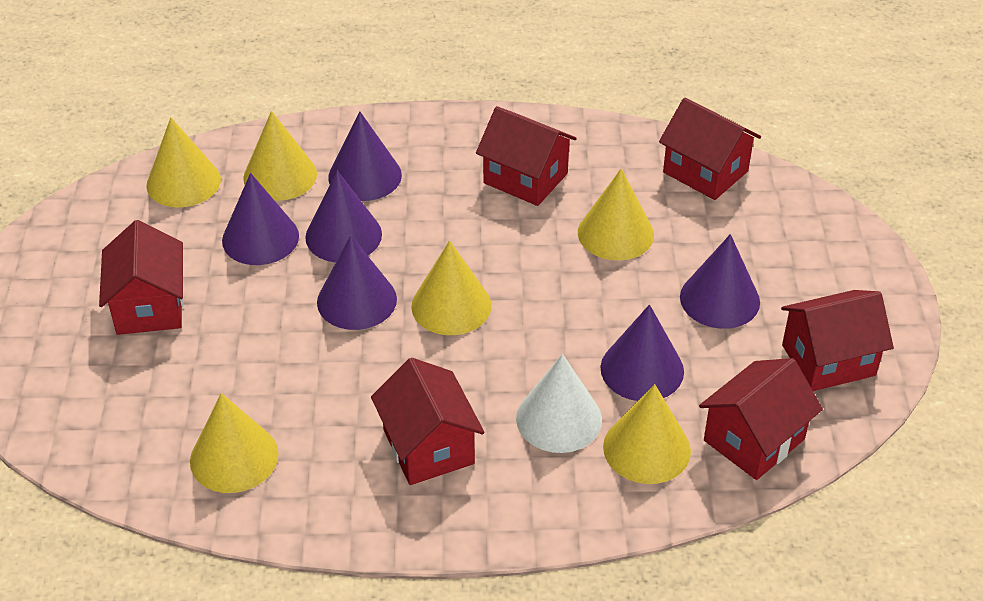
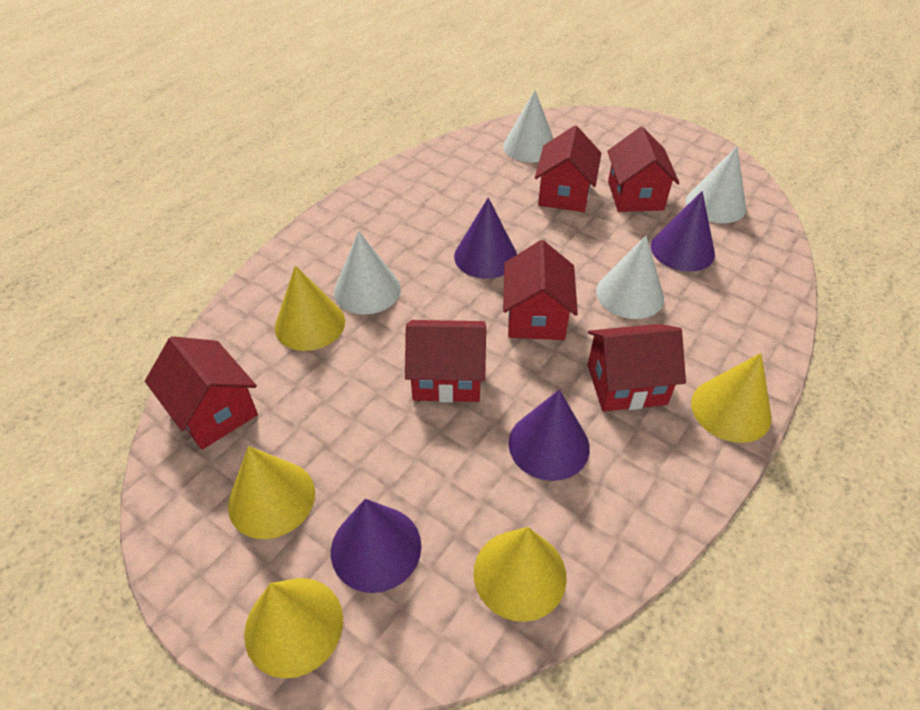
purple cone: [222,173,299,265] [305,170,382,262] [317,235,397,330] [328,111,402,201] [601,304,684,401] [680,234,760,329] = 6 -> [331,499,421,593] [454,198,517,279] [508,389,590,481] [651,191,715,272] = 4
white cone: [516,354,602,453] = 1 -> [334,231,401,314] [503,90,554,163] [596,236,664,319] [686,146,746,223] = 4
yellow cone: [146,118,221,207] [190,393,279,493] [243,111,317,201] [411,241,491,335] [578,168,654,261] [603,384,691,484] = 6 -> [228,446,315,539] [244,578,343,678] [275,265,345,351] [474,527,567,622] [691,353,771,443] = 5

